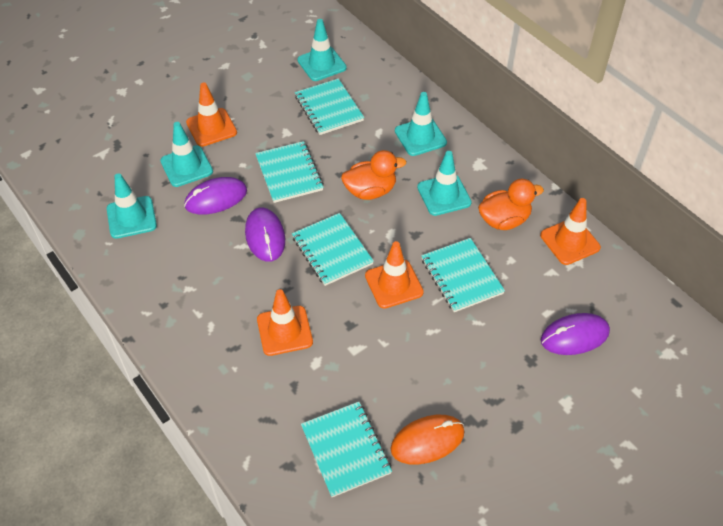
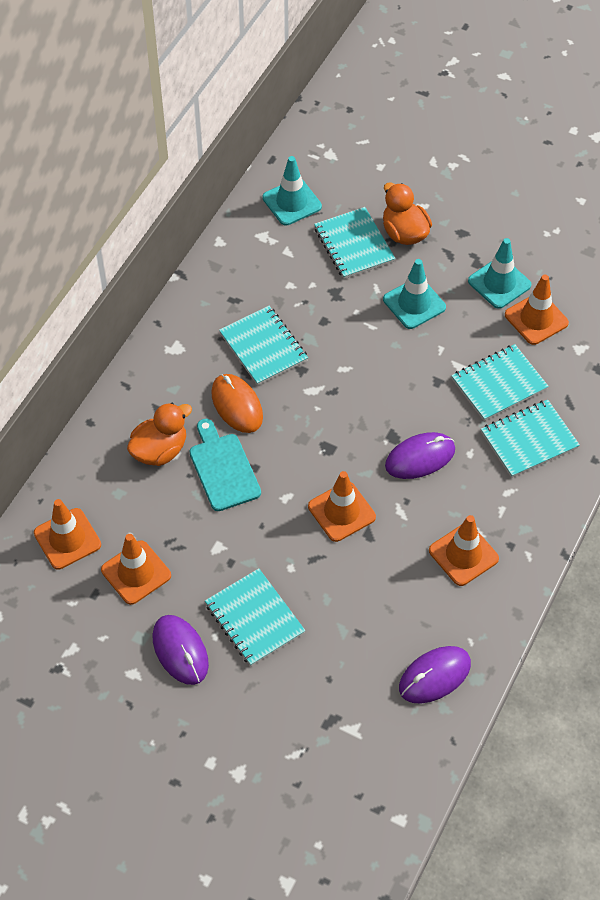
orange traffic cone: [186,82,237,147] [257,289,313,356] [365,241,424,309] [540,198,601,265] = 4 -> [34,499,101,570] [101,534,171,605] [308,471,376,542] [429,515,499,586] [505,275,569,345] = 5
turquoise cutting board: none = 0 -> [189,419,261,511] = 1
turquoise traffic cone: [107,173,157,239] [160,122,213,187] [297,19,347,81] [395,92,447,156] [417,151,472,216] = 5 -> [262,156,322,226] [383,259,446,329] [468,238,531,309] = 3

